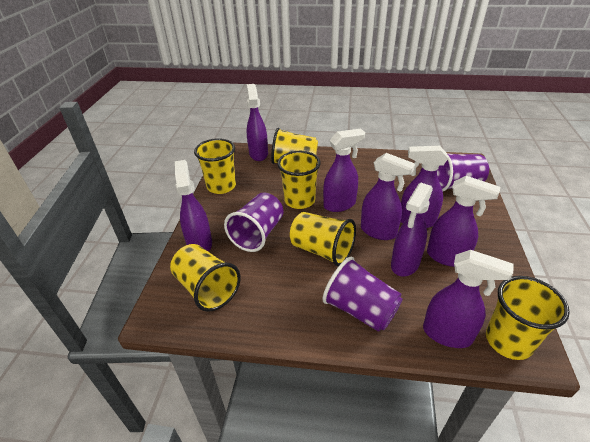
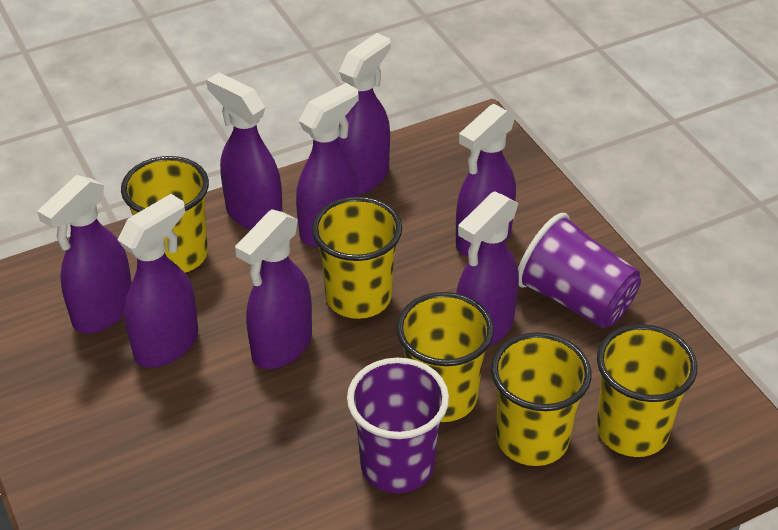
purple cup: [224,193,283,252] [323,257,403,332] [437,153,489,191] = 3 -> [347,358,449,493] [518,213,641,328] = 2
yellow cup: [170,244,241,312] [194,138,236,194] [271,128,318,164] [277,151,321,209] [290,212,356,266] [486,276,570,360] = 6 -> [121,156,209,273] [312,196,402,319] [396,292,494,422] [491,332,591,466] [596,324,697,457] = 5

